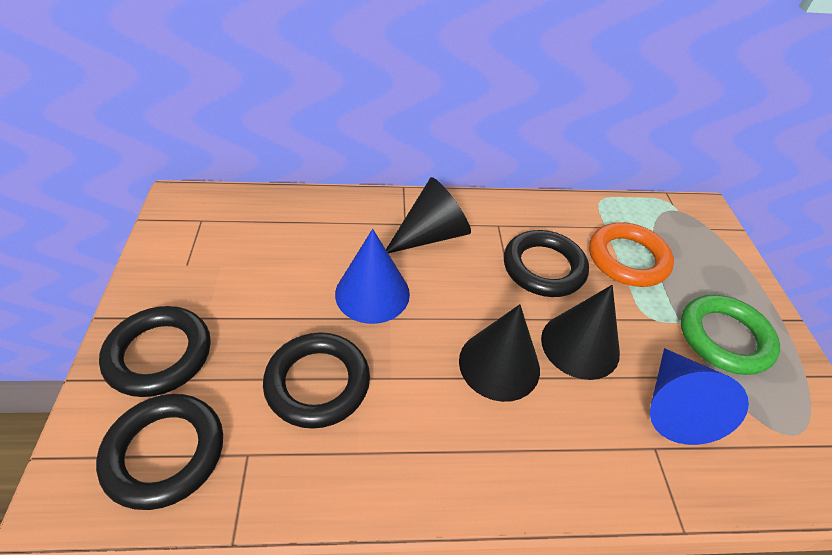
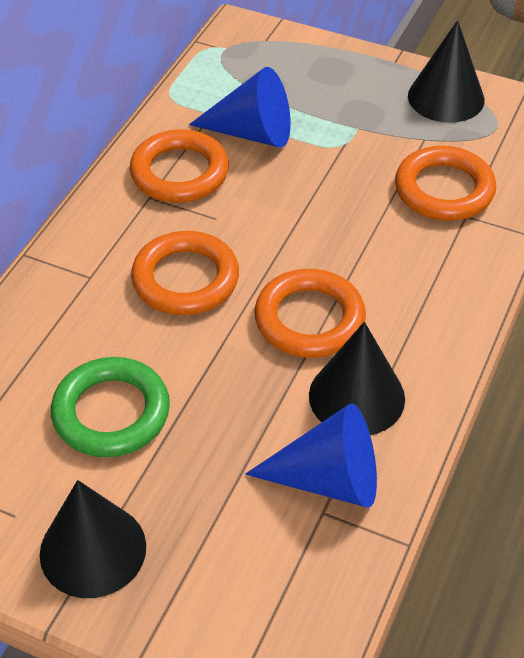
black ring: [96,394,223,510] [99,306,211,397] [263,332,370,429] [504,230,589,297] = 4 -> none = 0
orange ring: [589,222,674,287] = 1 -> [130,129,229,203] [131,231,239,315] [255,269,366,358] [395,146,496,221] = 4

